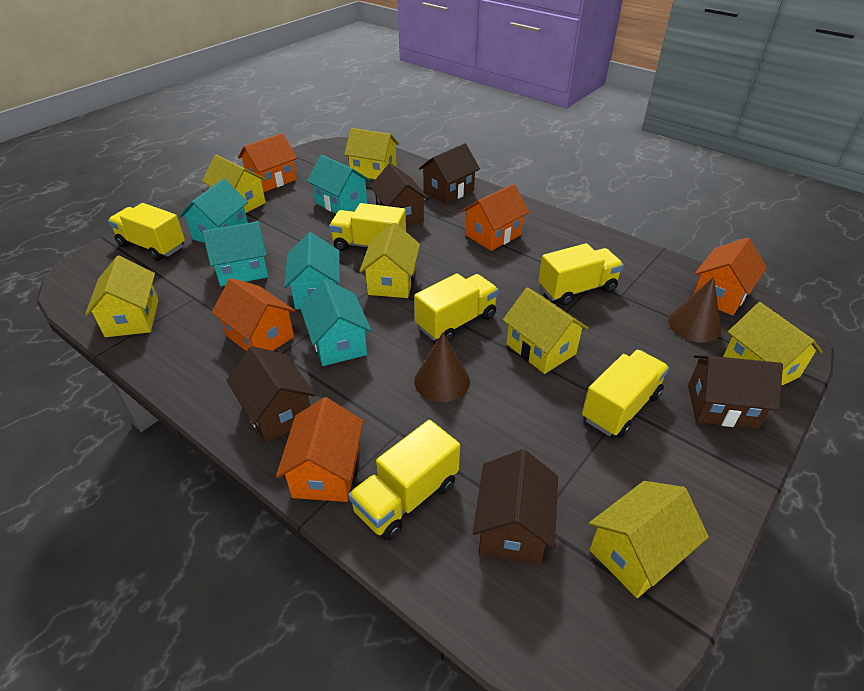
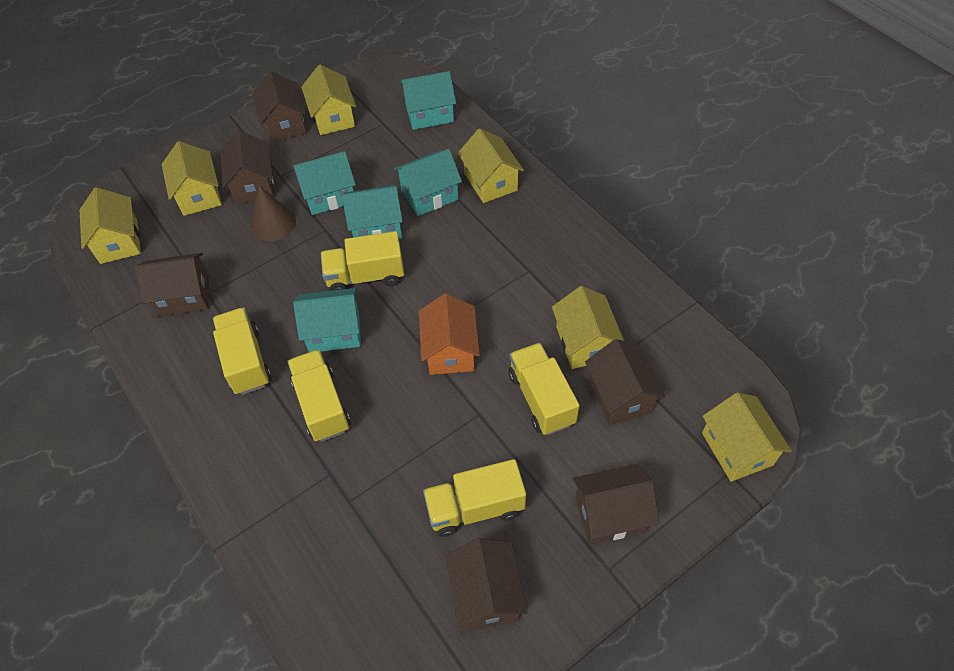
brown cone: [414,332,470,402] [668,277,721,343] = 2 -> [250,185,296,241] = 1
brown house: [226,346,316,443] [370,163,429,226] [419,143,480,204] [473,449,558,565] [688,355,783,429] = 5 -> [135,253,209,317] [221,130,274,204] [252,71,306,142] [445,538,528,632] [573,464,659,545] [585,339,665,425] = 6
orange house: [212,278,295,351] [238,133,297,192] [276,397,363,502] [461,184,529,251] [694,237,767,316] = 5 -> [419,294,480,375] = 1
yellow house: [85,256,159,337] [202,155,266,213] [344,128,399,179] [359,222,420,298] [503,287,589,374] [589,481,709,598] [723,302,823,386] = 7 -> [80,187,141,264] [162,141,222,216] [301,65,356,135] [458,128,524,203] [552,286,624,369] [702,392,792,482] = 6
yellow truck: [108,203,185,261] [329,203,406,251] [349,420,460,540] [414,273,499,342] [538,243,624,306] [582,350,669,438] = 6 -> [213,307,271,395] [287,349,350,442] [321,231,404,291] [423,459,526,537] [508,343,580,435] = 5

